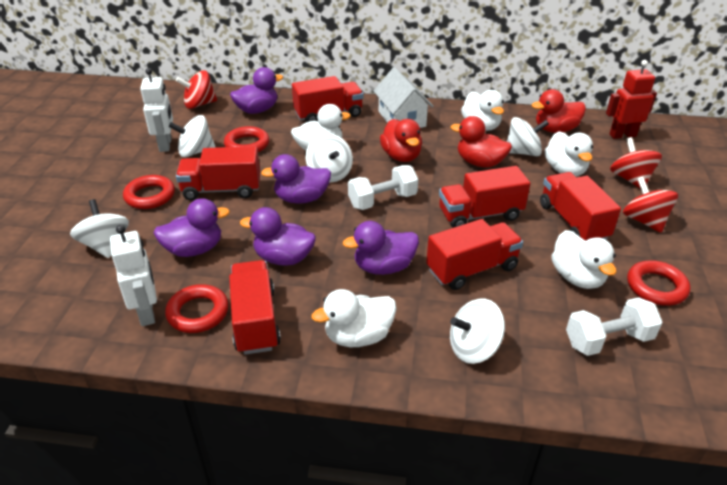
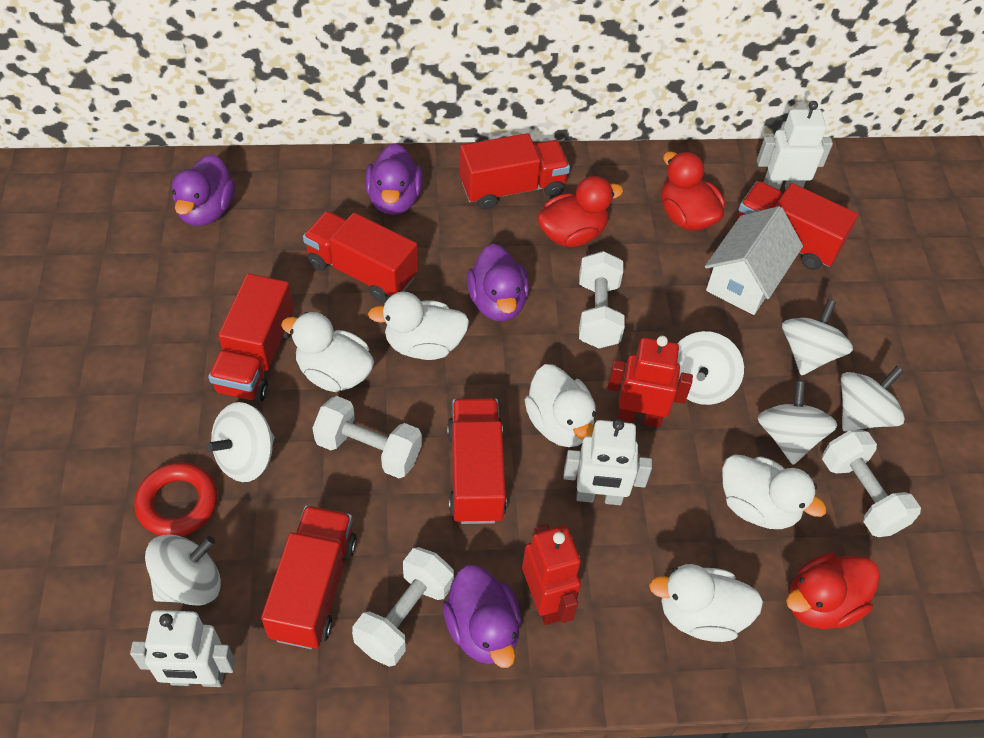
purple duck: [153,198,230,257] [230,67,283,114] [240,207,316,266] [261,154,331,204] [343,221,419,275] = 5 -> [172,154,236,226] [365,143,423,215] [443,565,521,668] [467,244,529,321] = 4
red ring: [123,175,175,209] [165,284,229,333] [224,126,269,152] [627,260,691,306] = 4 -> [134,462,217,536] = 1
red robot: [606,60,657,139] = 1 -> [522,524,581,625] [608,336,693,428] = 2
red spinning top: [176,70,217,109] [610,137,662,189] [623,177,678,233] = 3 -> none = 0
white dumbbell: [348,165,418,210] [566,297,663,356] = 2 -> [312,396,422,478] [352,547,454,667] [579,251,625,348] [822,430,921,537] = 4
white robot: [110,225,157,326] [140,68,173,152] = 2 -> [130,610,235,687] [563,419,652,505] [757,101,833,190] = 3
white spinning top: [70,199,129,258] [169,115,216,157] [306,134,353,183] [450,299,505,364] [507,117,549,156] = 5 -> [145,534,221,606] [206,402,275,482] [677,331,744,405] [757,380,837,465] [782,299,853,375] [841,366,905,431] = 6

